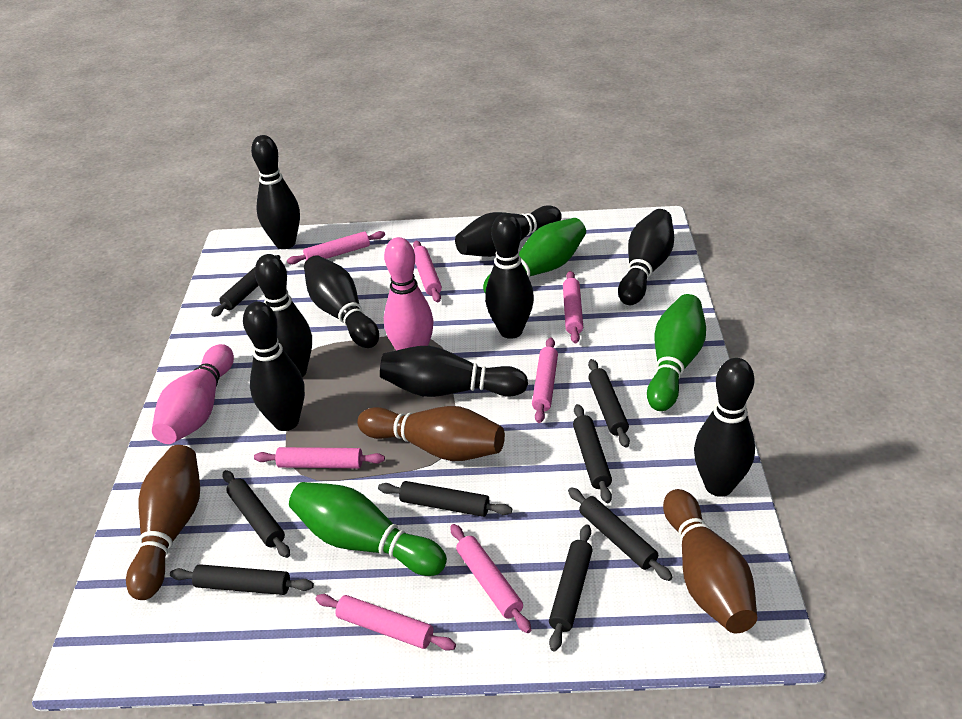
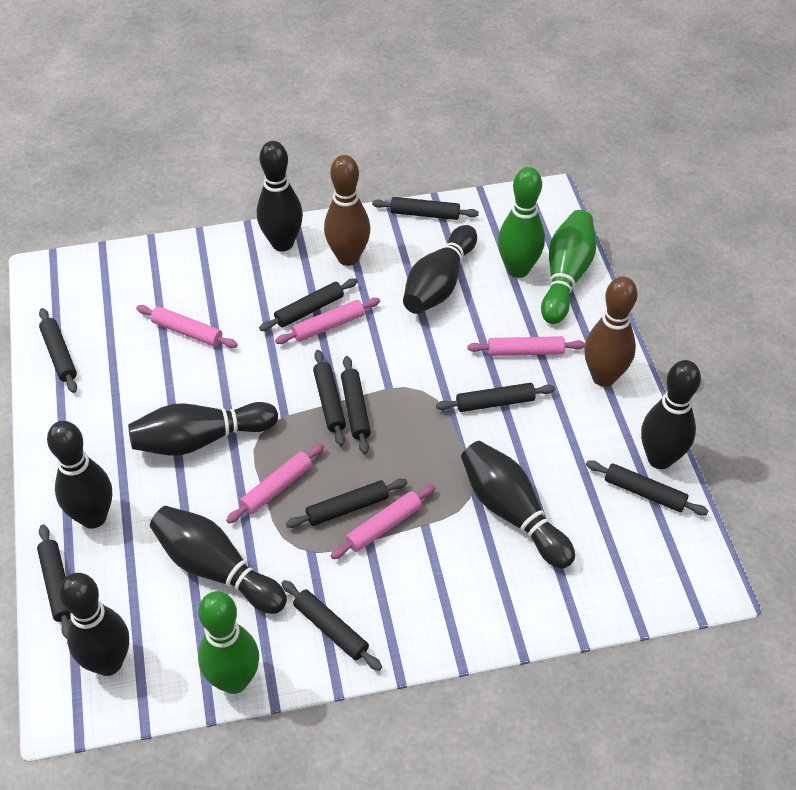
black bowling pin: [243,301,305,431] [251,135,300,249] [255,254,312,377] [304,255,379,348] [380,346,528,397] [455,205,562,257] [485,213,534,339] [618,209,674,305] [694,358,755,497] = 9 -> [47,421,112,529] [59,573,129,676] [128,402,278,455] [150,506,287,614] [257,141,303,251] [403,225,477,314] [461,441,575,569] [641,360,701,469] = 8
black rolling pin: [170,564,314,595] [211,255,280,317] [223,470,290,558] [378,481,512,517] [549,524,593,652] [568,487,672,581] [573,404,612,503] [588,359,630,448] = 8 -> [37,525,71,639] [39,308,77,393] [259,278,358,331] [281,580,382,671] [286,479,407,528] [313,350,346,446] [341,356,371,454] [372,197,479,220] [436,383,555,412] [586,460,708,516] = 10
brown bowling pin: [126,445,200,600] [357,406,505,461] [663,489,757,633] = 3 -> [324,155,371,266] [584,276,638,387] = 2
pink bowling pin: [152,344,234,444] [384,237,434,350] = 2 -> none = 0
pink rolling pin: [254,447,385,468] [287,231,385,264] [316,594,456,651] [413,240,442,302] [450,524,531,633] [532,338,558,423] [563,271,583,343] = 7 -> [136,305,238,348] [226,443,324,523] [275,298,380,344] [330,485,435,559] [468,336,585,356] = 5

